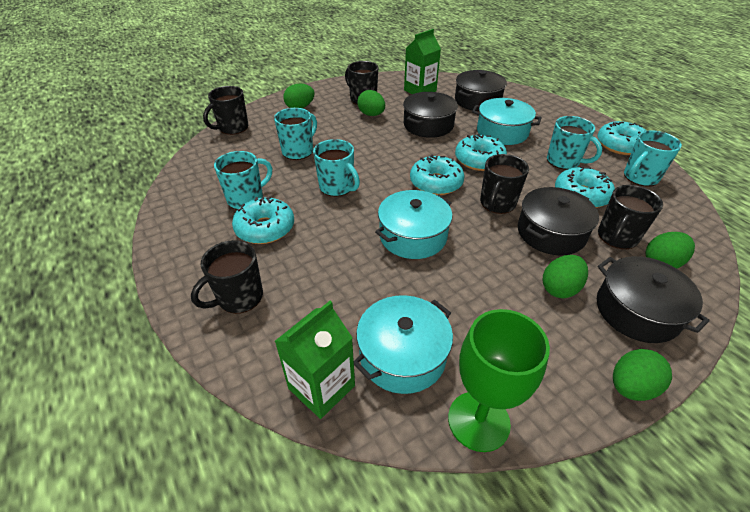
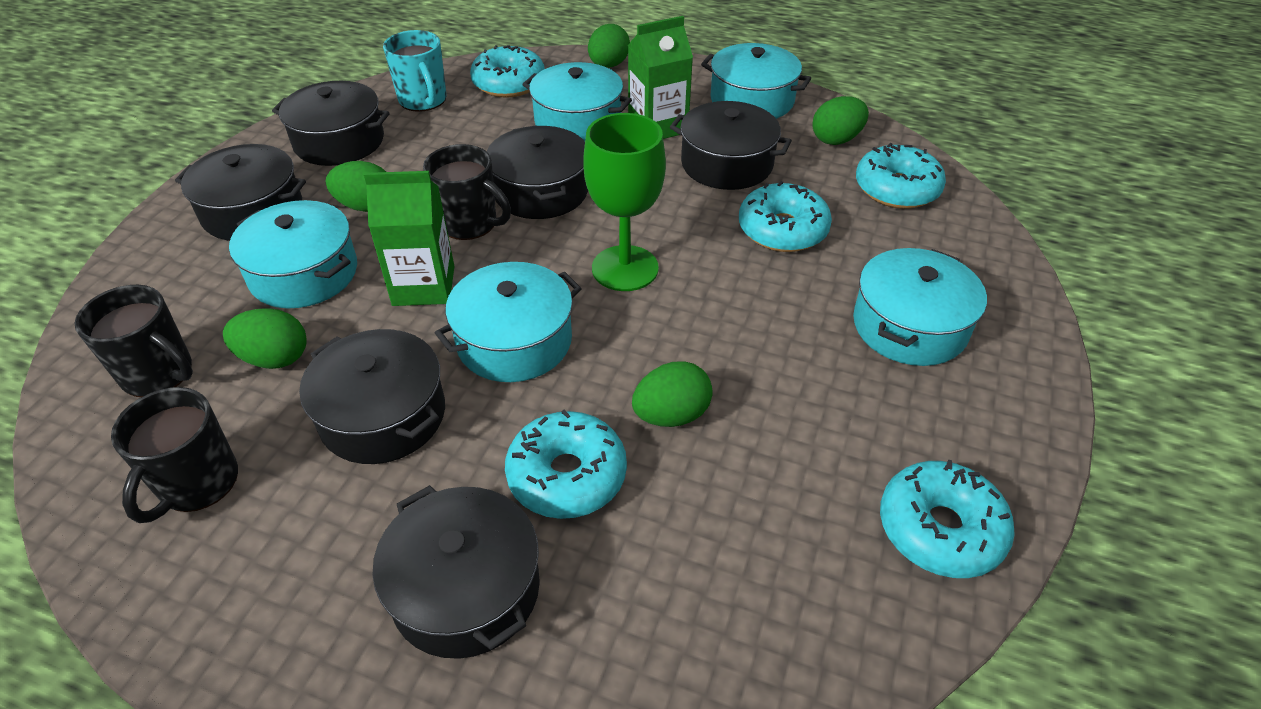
black mug: [191,240,263,314] [203,86,248,135] [345,61,378,105] [480,154,529,214] [598,185,663,249] = 5 -> [74,285,193,397] [111,387,238,523] [423,144,511,240] = 3
black pot: [403,92,458,138] [455,70,507,111] [518,187,599,255] [597,256,710,343] = 4 -> [175,144,306,241] [272,81,390,166] [299,329,445,464] [373,485,540,659] [486,125,588,219] [670,101,792,190] = 6
turquoise mug: [214,151,272,210] [274,108,317,160] [313,139,360,197] [547,116,602,170] [624,130,682,187] = 5 -> [383,30,447,112] = 1
turquoise pot: [354,295,453,394] [375,190,453,259] [472,98,541,145] = 3 -> [229,200,357,308] [435,262,582,382] [522,62,632,141] [701,43,811,119] [853,248,987,366] = 5

